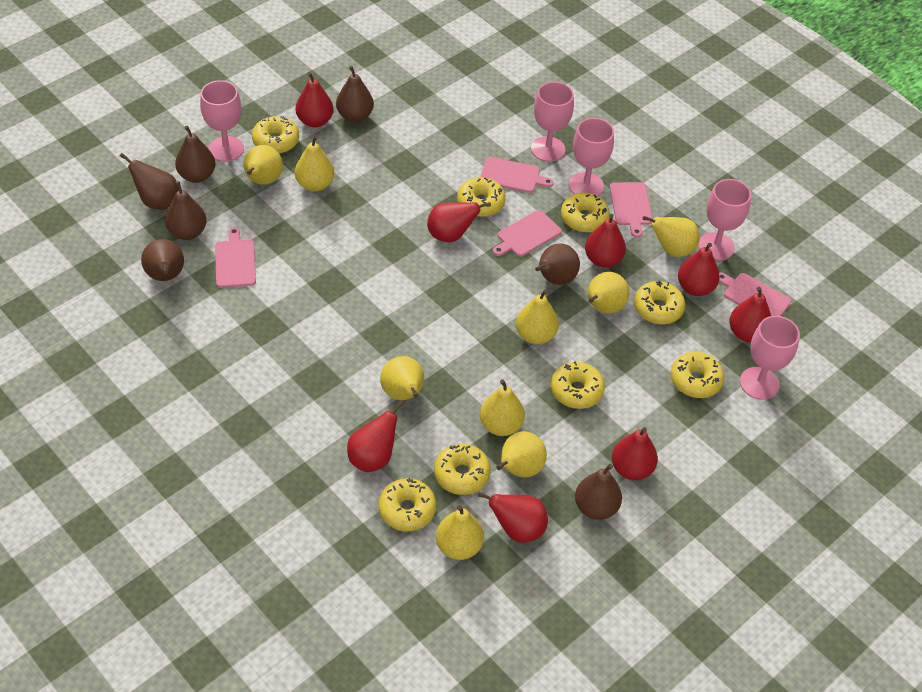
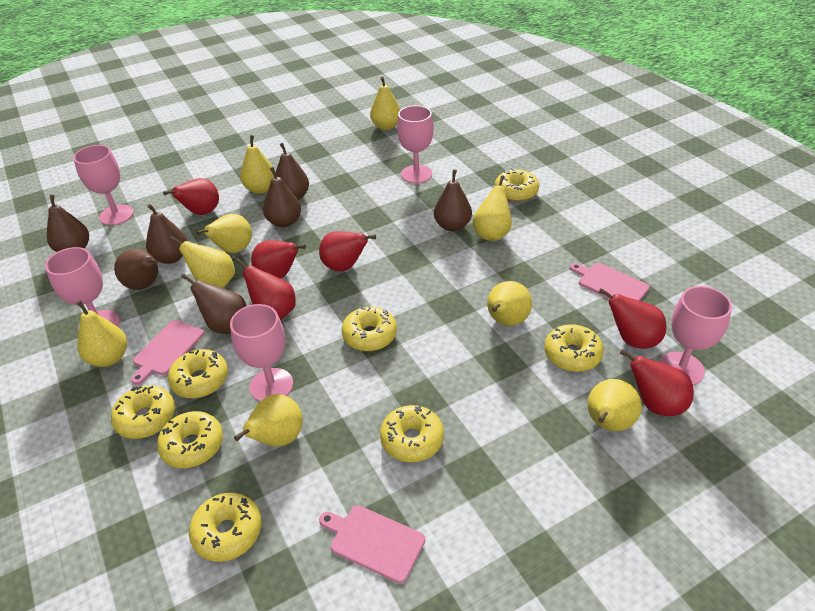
pink cutting board: [215,227,256,288] [480,157,554,193] [493,210,562,257] [610,182,653,238] [719,273,791,316] = 5 -> [131,320,204,385] [319,505,425,584] [570,263,650,301] = 3
red pear: [296,72,334,128] [347,401,404,472] [427,202,491,242] [478,492,548,543] [585,214,626,267] [612,427,658,480] [678,243,720,296] [729,287,771,342] = 8 -> [163,178,219,215] [235,258,296,320] [251,240,306,279] [319,231,376,271] [599,288,666,348] [620,349,694,416] = 6

